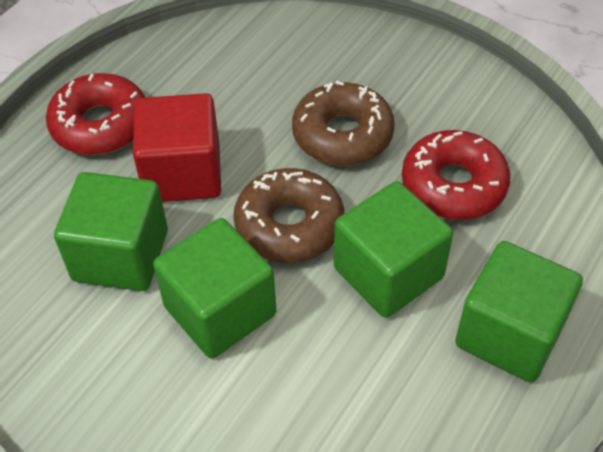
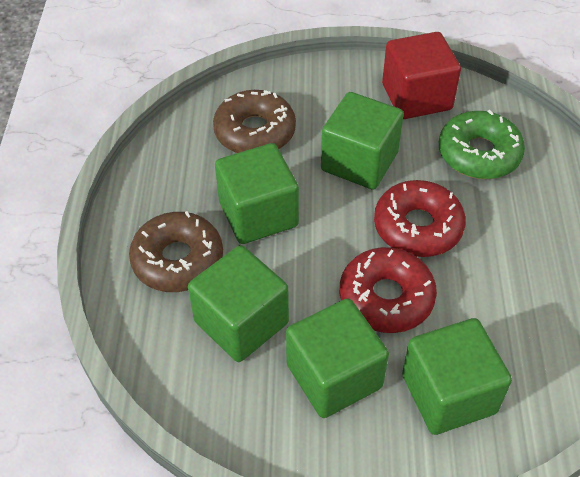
green cube: [54,172,168,291] [153,218,276,359] [334,181,453,318] [455,241,583,382] = 4 -> [188,245,289,362] [215,143,299,244] [286,298,389,418] [321,92,404,189] [402,318,512,435] = 5
green donut: none = 0 -> [439,110,525,179] = 1

